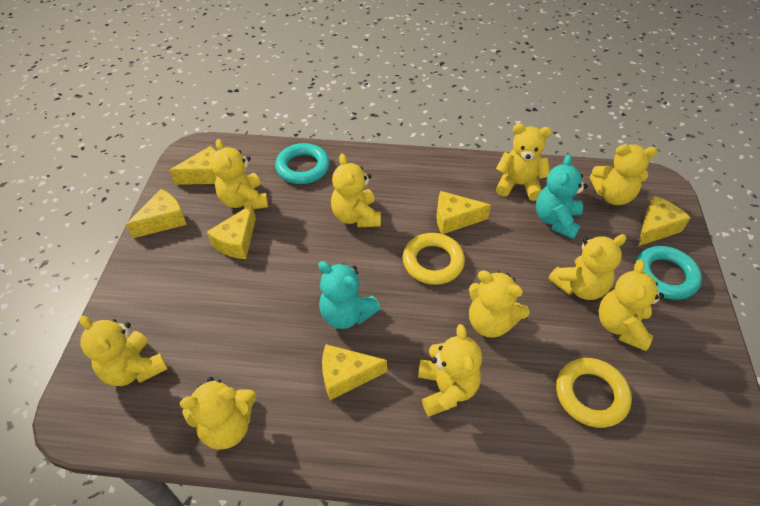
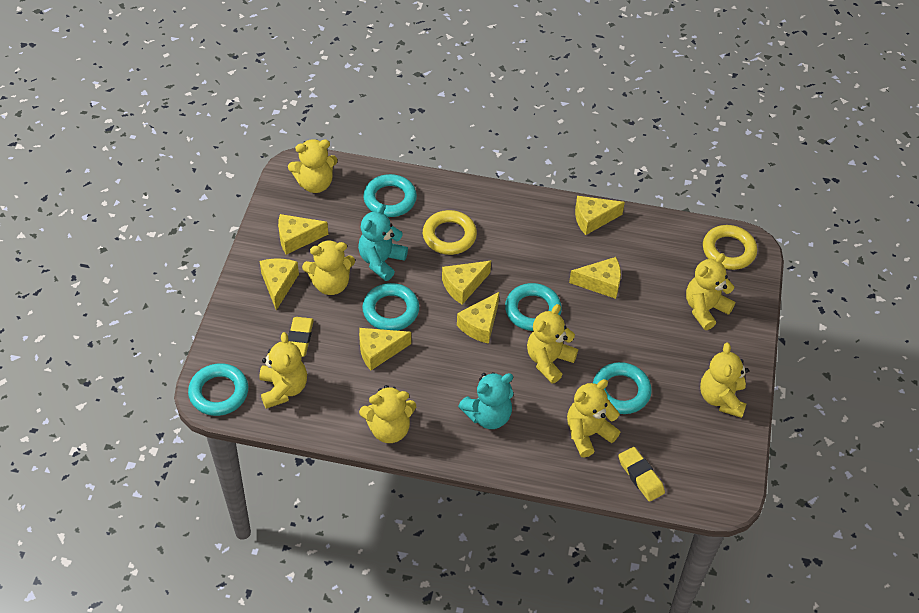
turquoise ring: [275,143,330,184] [635,246,702,300] = 2 -> [188,363,248,416] [362,283,419,331] [363,174,417,217] [505,283,562,331] [593,362,652,414] = 5
yellow cheese: [126,189,187,238] [169,146,217,185] [207,204,256,259] [322,344,387,400] [436,191,491,234] [638,196,691,246] = 6 -> [260,259,299,310] [278,214,328,255] [359,328,411,370] [442,261,491,305] [457,292,499,344] [569,257,621,299] [575,196,625,235] = 7
yellow eraser: none = 0 -> [288,317,314,357] [618,447,665,502] = 2
yellow teddy bear: [79,316,167,386] [180,377,257,450] [211,139,268,209] [331,154,381,228] [418,324,482,416] [469,270,530,338] [496,124,552,201] [548,234,627,300] [590,144,657,205] [598,260,664,351] = 10 -> [259,332,307,409] [288,139,338,193] [302,240,355,295] [359,385,416,443] [527,304,578,384] [567,379,620,458] [686,253,735,330] [700,343,749,418] = 8

